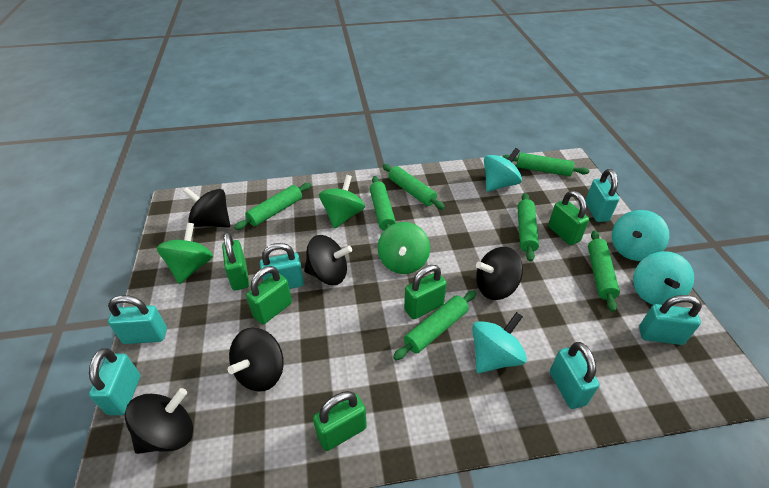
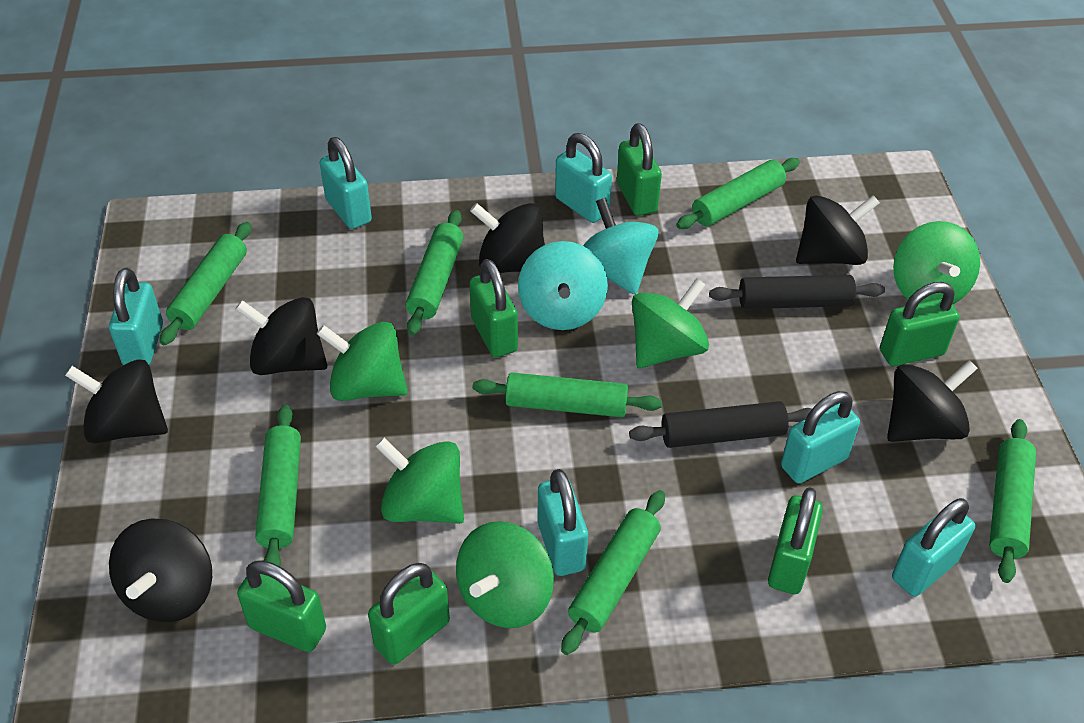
black rolling pin: none = 0 -> [629,401,812,448] [709,275,885,309] = 2
black spinning top: [125,388,193,454] [183,187,230,228] [228,328,284,392] [304,235,352,285] [476,247,523,300] = 5 -> [65,359,168,444] [109,518,212,622] [236,297,327,375] [470,203,545,273] [796,195,880,265] [887,360,978,442] = 6
green padlock: [222,232,249,291] [246,266,292,324] [313,391,367,451] [404,265,447,319] [548,191,589,245] = 5 -> [237,561,326,652] [368,563,450,665] [470,259,518,358] [617,123,662,216] [768,487,823,594] [880,282,959,366] = 6
green spinning top: [157,223,213,284] [319,175,365,229] [378,222,430,274] = 3 -> [317,322,408,401] [375,437,464,524] [456,521,554,628] [632,278,709,368] [893,221,980,304] = 5
turquoise spinning top: [472,312,527,373] [484,148,522,192] [612,210,669,261] [633,251,694,305] = 4 -> [518,241,608,330] [583,198,659,295] = 2

